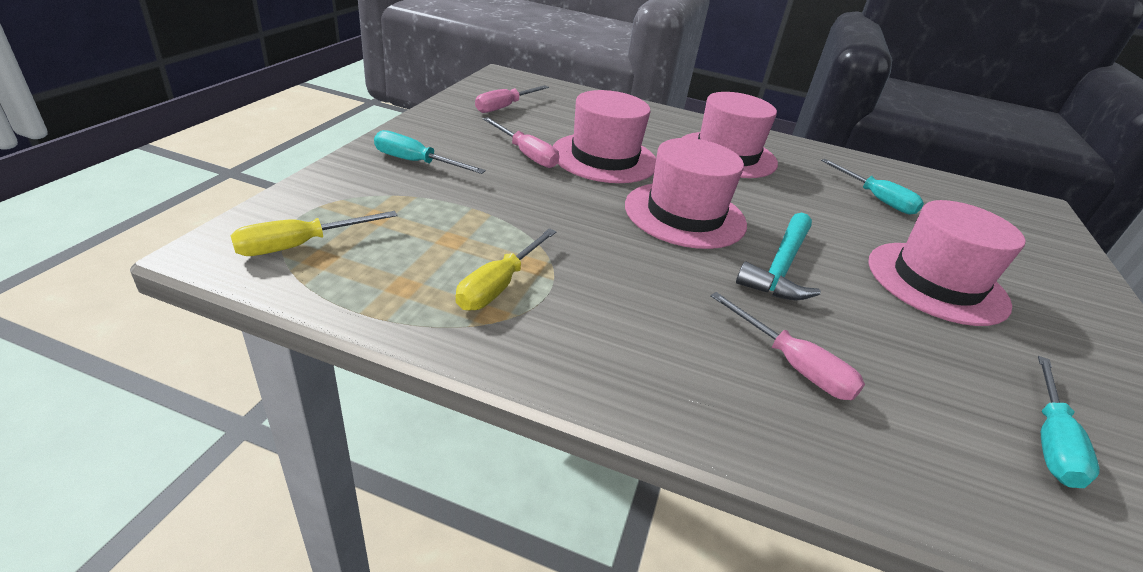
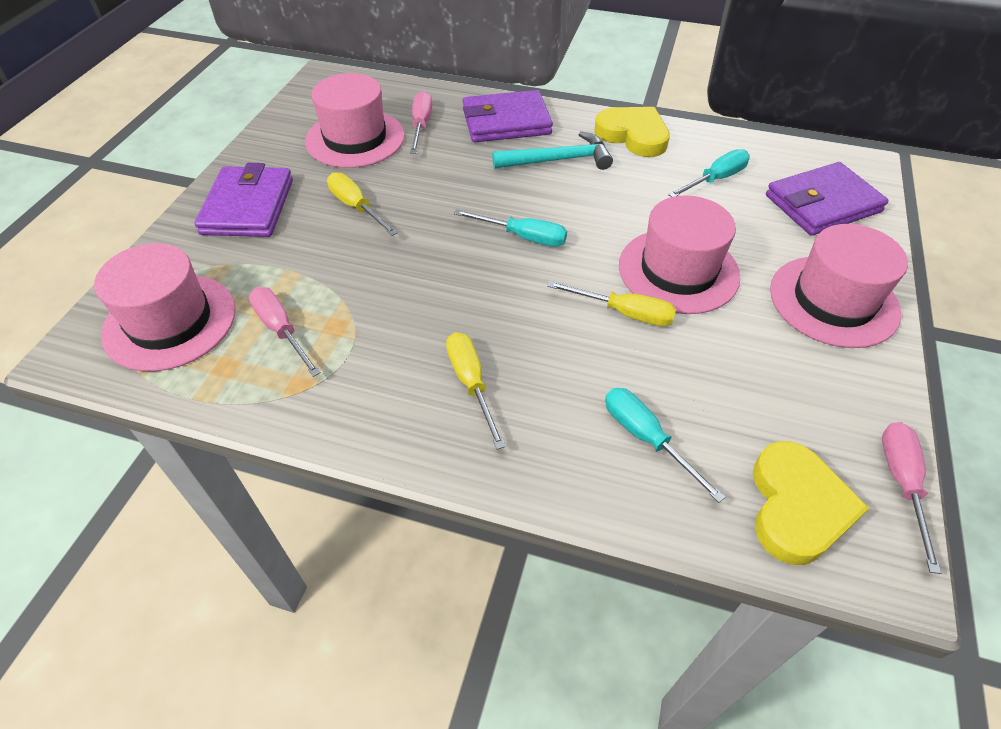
purple wallet: none = 0 -> [194,163,293,237] [462,90,553,142] [766,162,889,236] = 3
yellow heart: none = 0 -> [594,107,670,157] [753,441,869,565] = 2
yellow screwdriver: [230,211,398,256] [456,228,557,311] = 2 -> [327,172,398,236] [446,332,506,450] [547,281,676,327] = 3

